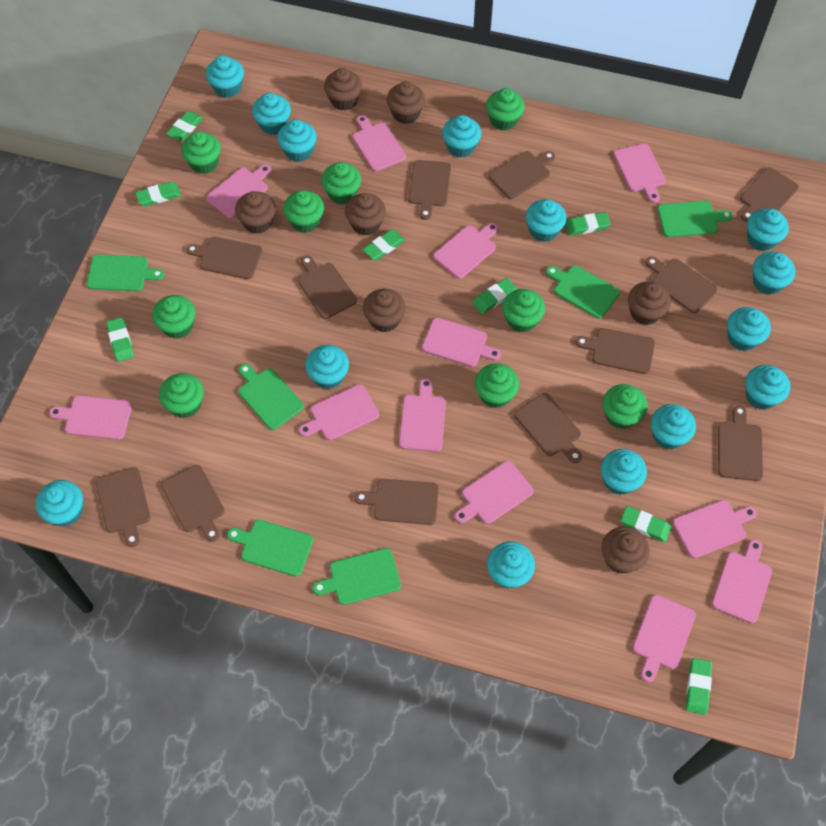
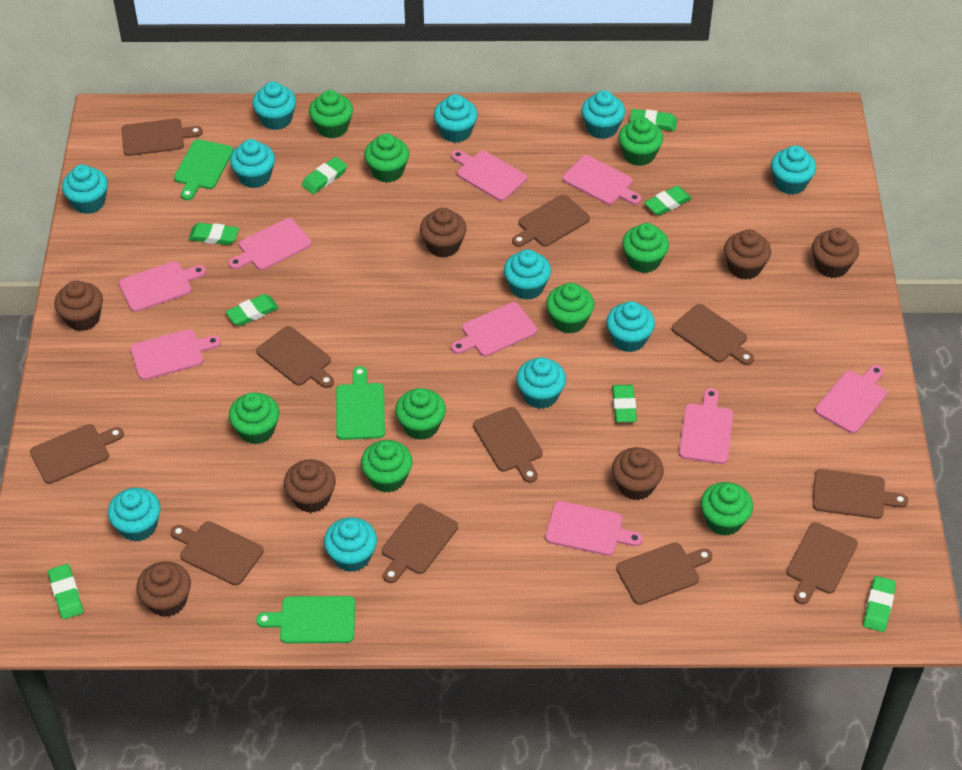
brown cutting board: [96,467,150,547] [161,465,225,542] [186,237,262,279] [298,256,357,319] [355,479,439,525] [408,160,451,220] [488,151,555,199] [514,393,582,463] [575,328,655,374] [646,257,718,313] [718,405,763,481] [740,167,799,222] = 12 -> [30,424,124,484] [122,118,203,156] [171,521,263,586] [256,326,334,388] [382,504,458,583] [473,407,543,483] [512,195,590,247] [616,542,713,605] [672,304,754,365] [787,522,858,604] [813,469,908,519] = 11
green cutting board: [87,255,164,291] [227,520,313,577] [238,364,304,430] [313,548,401,605] [546,265,620,318] [658,201,733,237] = 6 -> [174,139,233,200] [256,596,355,643] [336,366,385,440] = 3
pink cutting board: [49,395,132,440] [206,164,271,218] [299,384,379,440] [352,115,406,171] [399,378,446,452] [422,318,501,367] [433,223,498,279] [455,461,534,524] [613,143,666,203] [632,595,696,682] [672,500,757,558] [712,539,772,624] = 12 -> [119,261,206,312] [130,329,221,380] [229,218,312,270] [451,150,527,201] [451,302,537,356] [545,501,643,556] [562,155,641,205] [679,388,733,464] [815,365,887,434] = 9
turquoise cupcake: [36,480,83,526] [206,55,244,98] [252,93,291,135] [277,119,317,162] [305,345,349,389] [442,115,481,158] [487,542,535,589] [526,199,567,242] [601,449,647,495] [651,404,696,449] [727,307,771,351] [745,365,790,410] [747,209,789,251] [753,252,795,295] = 14 -> [62,165,108,214] [108,488,161,542] [230,139,275,188] [252,82,296,130] [324,517,377,572] [434,94,478,143] [504,249,551,300] [516,357,566,409] [581,90,625,139] [606,301,655,352] [771,145,816,195] = 11

